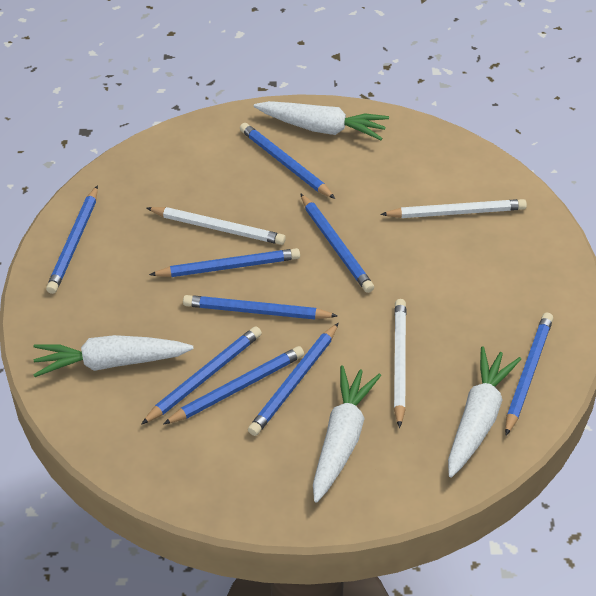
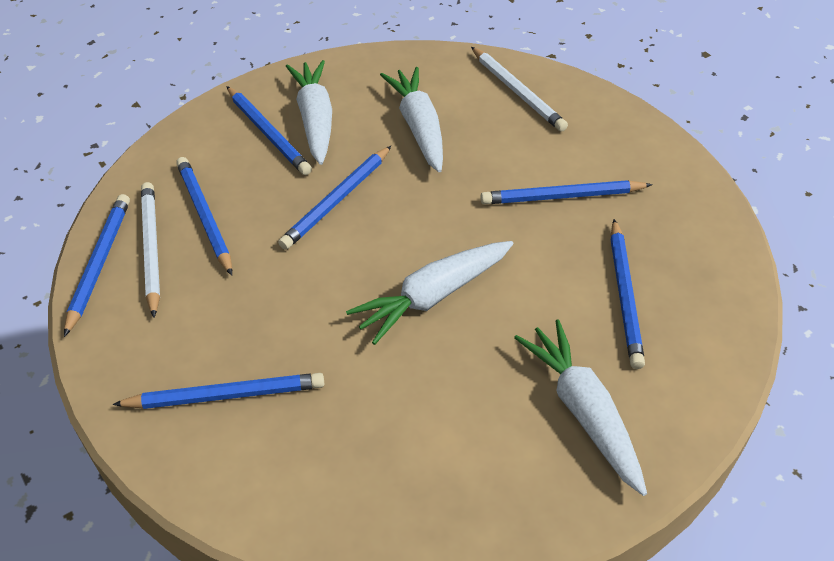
blue pencil: [46,185,98,294] [141,326,262,425] [149,248,300,277] [163,346,304,424] [183,295,338,320] [240,123,335,199] [248,323,338,436] [300,193,374,293] [505,313,553,436] = 9 -> [64,194,130,337] [112,373,324,409] [176,157,232,276] [226,86,312,175] [278,146,391,250] [480,180,653,204] [610,219,645,369] = 7
white pencil: [146,207,286,245] [380,199,527,218] [394,299,406,428] = 3 -> [141,182,160,318] [471,47,568,132] = 2

